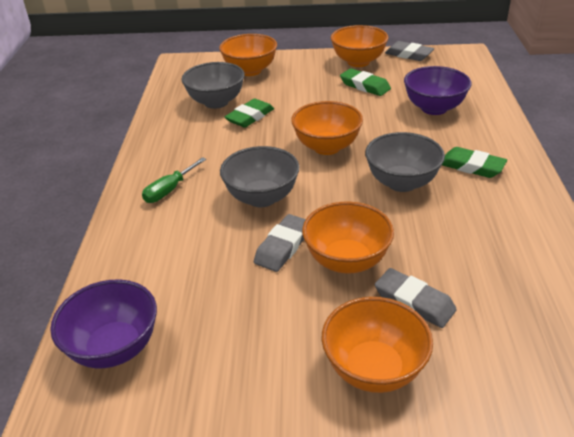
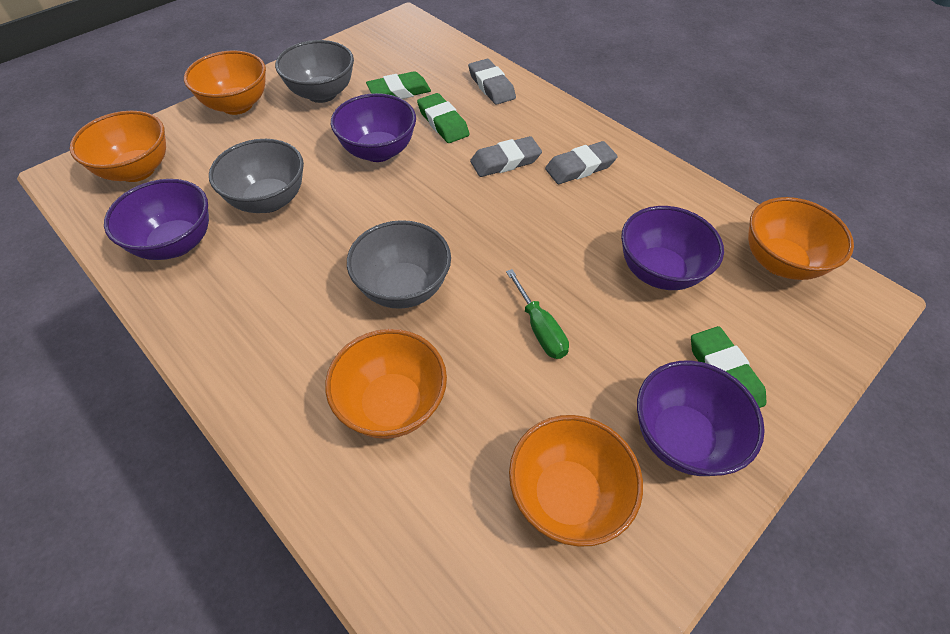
purple bowl: [50,279,157,369] [404,66,471,115] = 2 -> [104,179,209,260] [331,93,416,162] [621,206,724,290] [637,361,765,476] = 4

